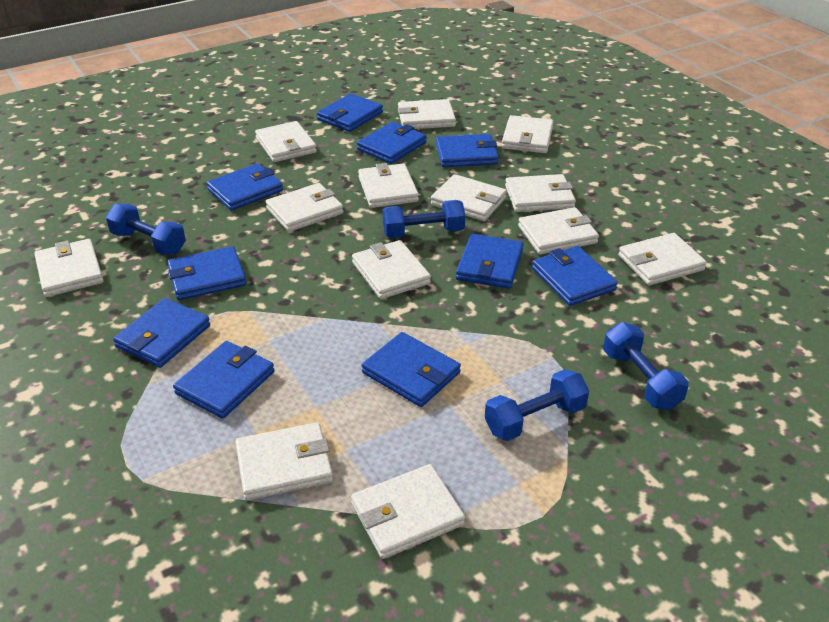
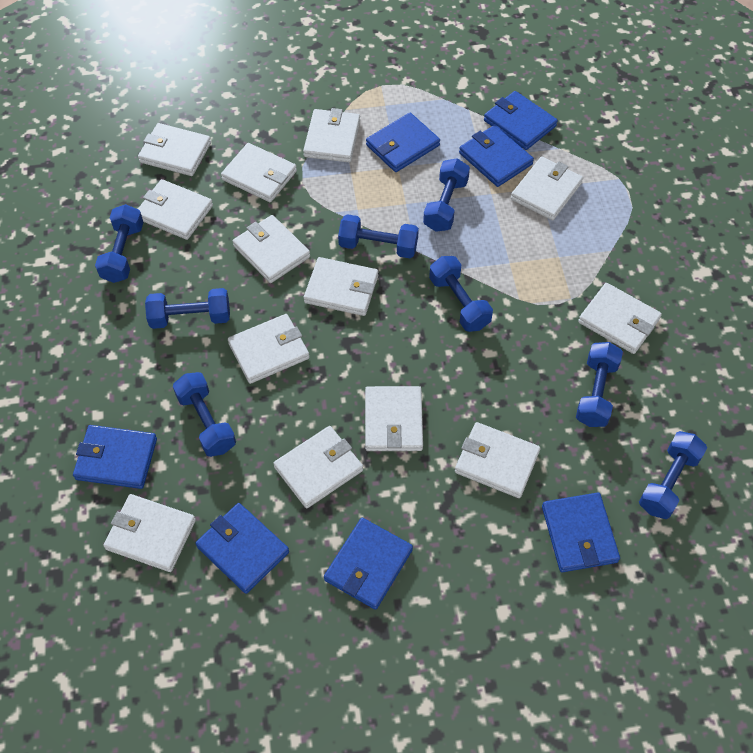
blue dumbbell: [106,204,186,255] [383,200,465,238] [485,369,589,441] [603,322,689,410] = 4 -> [95,204,144,283] [145,288,230,329] [173,372,236,457] [338,214,419,258] [423,158,470,232] [429,256,493,332] [576,342,623,427] [639,431,707,519] = 8
blue wallet: [113,298,210,368] [167,246,247,300] [173,341,275,419] [206,163,283,211] [317,93,383,132] [357,122,426,164] [362,332,461,407] [436,134,499,167] [456,234,524,289] [532,246,618,306] = 10 -> [73,425,157,489] [195,503,289,594] [324,518,413,610] [366,113,440,172] [459,125,534,187] [484,91,558,150] [542,492,620,572] = 7

